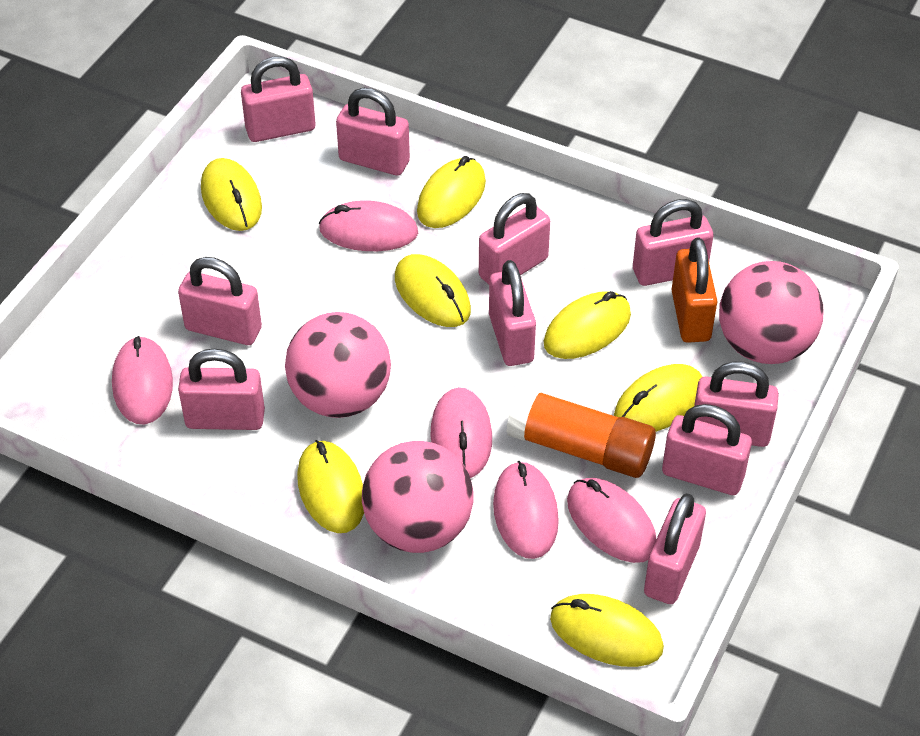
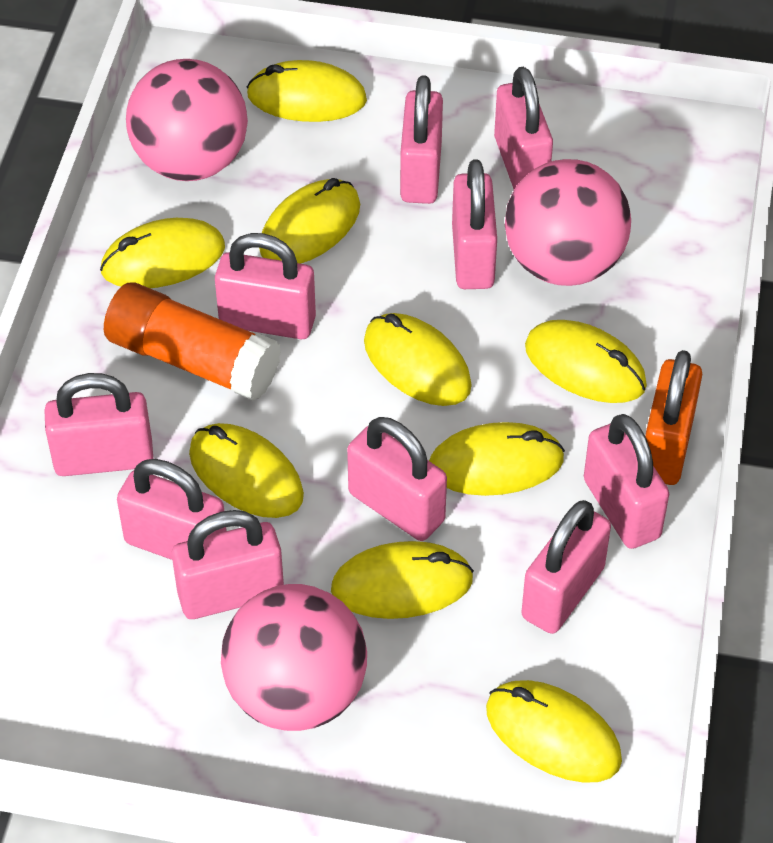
pink mouse: [112,336,173,424] [319,200,418,251] [431,387,492,478] [493,461,559,559] [567,478,656,563] = 5 -> none = 0
yellow mouse: [201,158,262,231] [297,440,364,533] [395,254,471,327] [417,156,486,228] [544,291,631,359] [550,594,664,667] [614,364,703,432] = 7 -> [100,218,225,288] [189,423,304,518] [246,60,367,122] [259,178,360,264] [331,541,474,619] [364,313,472,406] [429,422,565,496] [486,680,622,783] [525,320,647,403] = 9

